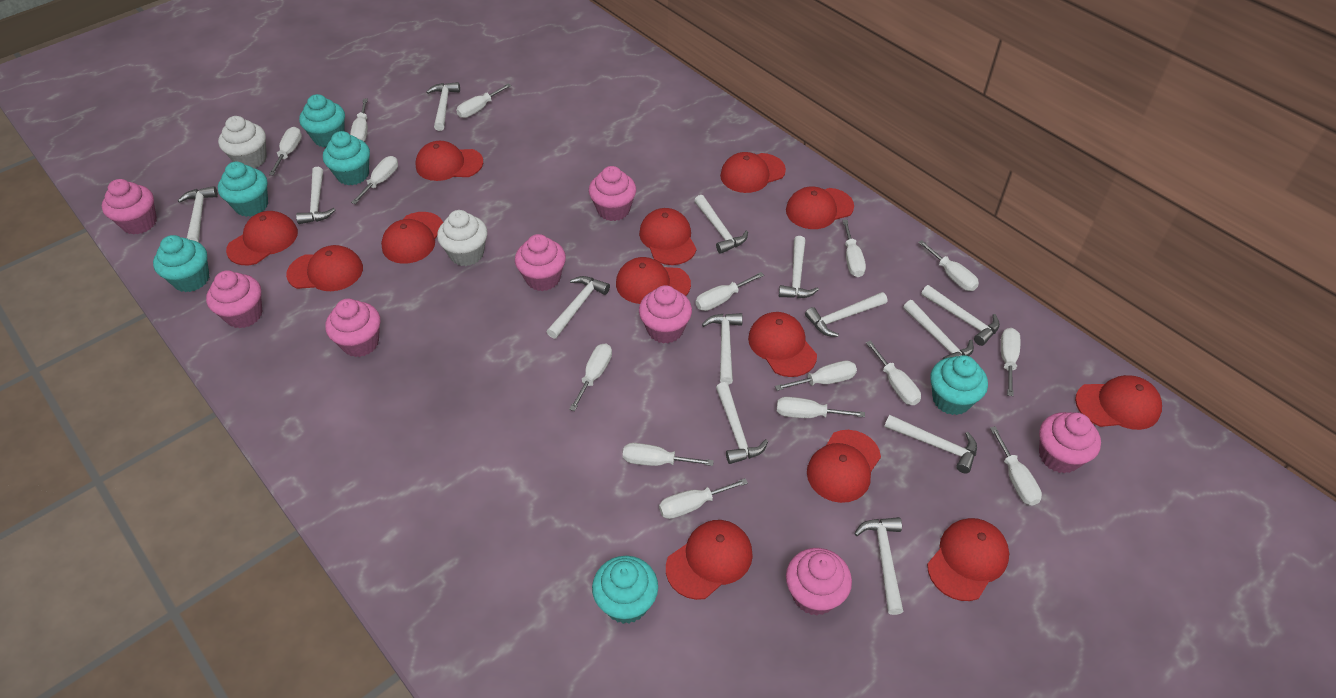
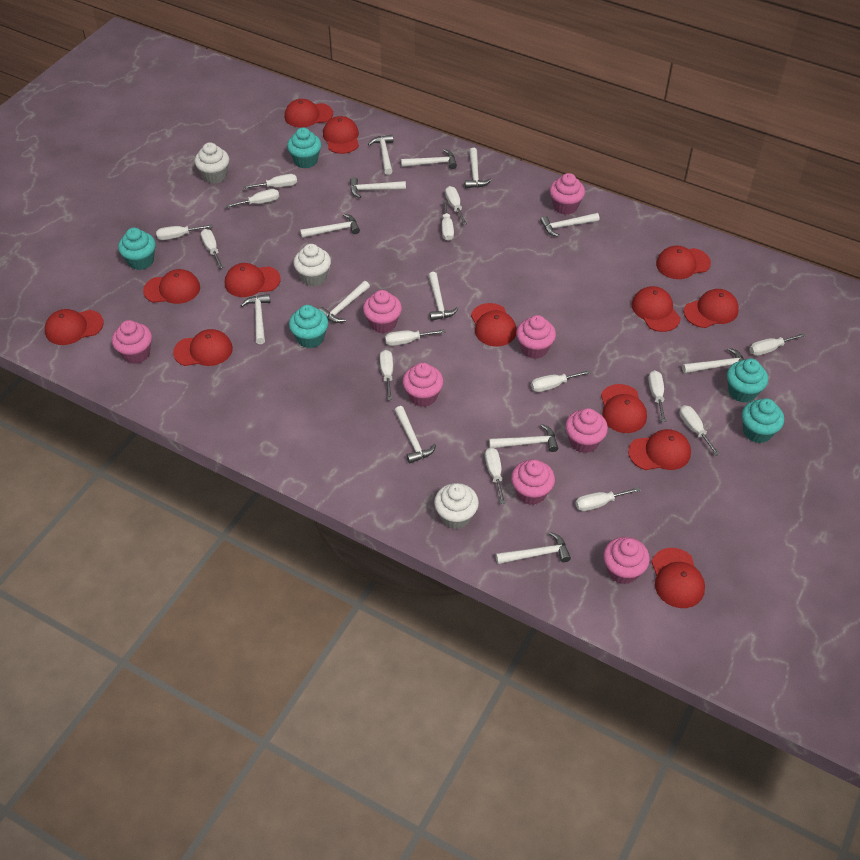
turquoise cupcake: [153,235,209,292] [218,162,268,217] [299,94,345,147] [323,131,370,185] [592,556,658,624] [930,355,988,415] = 6 -> [118,228,156,270] [287,128,321,168] [289,305,328,348] [727,358,768,403] [742,398,784,443] = 5
white cupcake: [218,116,267,168] [437,210,487,266] = 2 -> [195,142,229,184] [293,244,331,286] [434,483,479,529] = 3
white screwdriver: [269,127,302,175] [350,99,368,141] [351,156,398,204] [456,83,511,118] [569,343,612,411] [623,443,714,466] [659,478,748,519] [696,272,764,311] [775,360,857,391] [777,397,865,418] [842,220,866,277] [866,340,921,405] [918,240,979,291] [990,426,1042,506] [1001,328,1020,396] = 15 -> [156,224,213,240] [201,229,223,268] [225,189,279,208] [243,174,297,189] [380,350,393,400] [385,329,445,346] [442,200,454,241] [445,186,467,225] [485,447,506,504] [531,370,591,392] [576,487,641,511] [648,370,666,422] [680,405,720,456] [750,333,805,356] = 14

